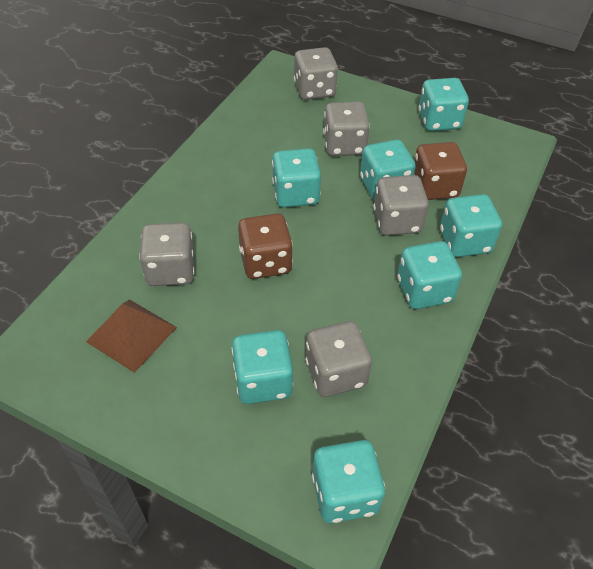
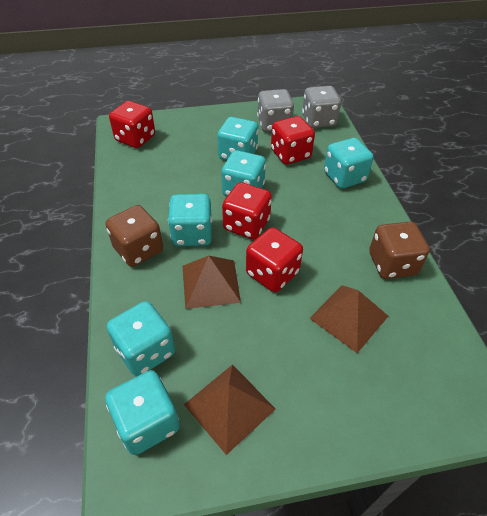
brown pyramid: [86,299,177,373] = 1 -> [182,256,241,309] [184,364,276,455] [309,285,388,353] = 3
grey dice: [139,222,194,286] [294,47,338,100] [305,321,372,397] [323,102,370,156] [373,175,429,236] = 5 -> [257,89,294,132] [302,86,341,128] = 2
red dice: none = 0 -> [109,101,155,148] [222,182,272,239] [246,227,303,292] [271,116,315,164] = 4
turquoise dice: [232,330,293,404] [272,148,321,208] [312,440,385,523] [360,140,416,200] [397,241,462,309] [418,78,469,131] [440,194,502,257] = 7 -> [105,370,180,455] [107,301,175,376] [168,194,212,246] [217,117,259,161] [221,150,266,196] [324,138,374,189] = 6

